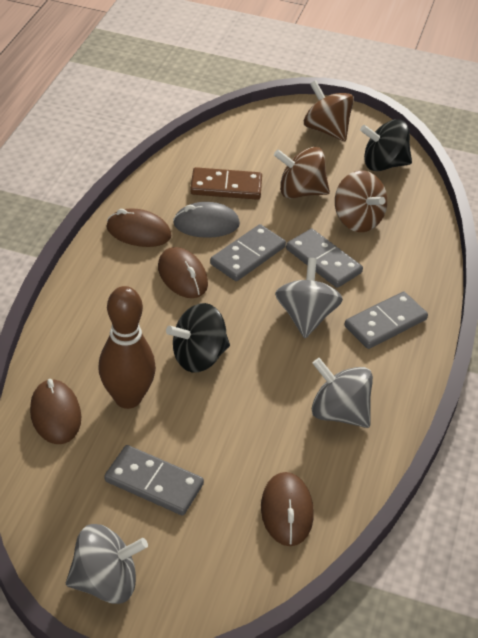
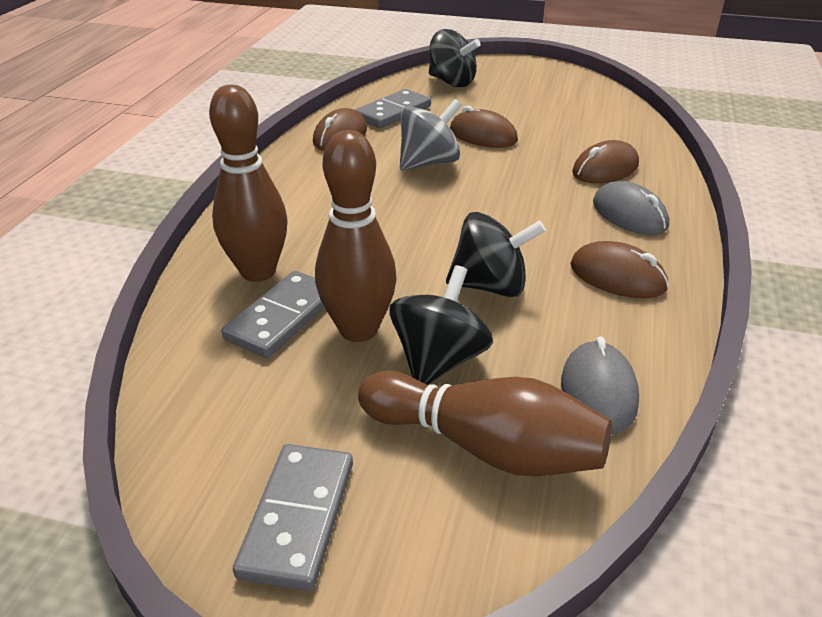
black spinning top: [166,303,230,372] [360,119,412,171] = 2 -> [389,265,493,385] [429,29,481,87] [446,212,546,297] = 3
brown bowling pin: [98,286,156,409] = 1 -> [209,85,287,282] [315,130,397,342] [358,371,612,476] = 3
brown domino: [190,167,262,200] = 1 -> none = 0
brown spinning top: [274,147,330,199] [304,80,354,141] [335,170,387,232] = 3 -> none = 0
grey domino: [104,445,204,516] [210,224,286,281] [286,229,363,288] [344,292,428,349] = 4 -> [221,271,325,358] [233,444,353,591] [355,89,431,128] = 3
grey mouse: [173,202,240,238] = 1 -> [561,336,639,435] [593,181,669,235] = 2
grey spinning top: [66,524,148,604] [275,258,343,338] [312,358,373,428] = 3 -> [400,99,462,171] = 1

